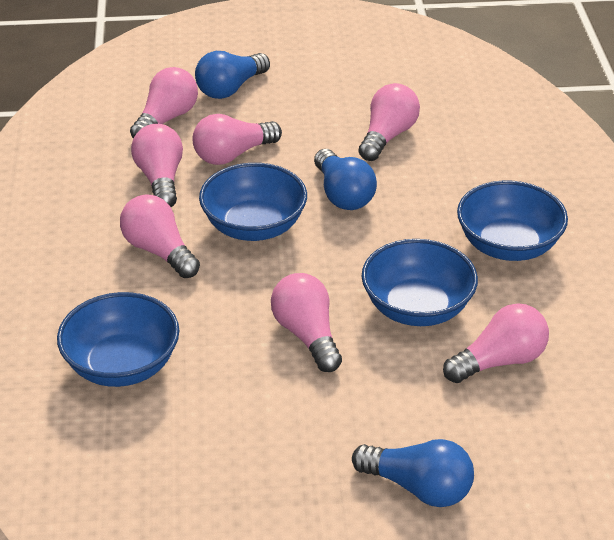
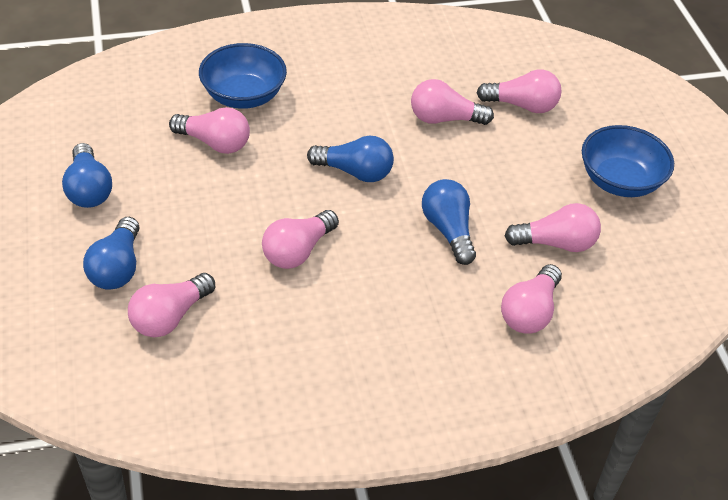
blue bowl: [57,292,179,387] [199,163,307,241] [362,239,478,326] [457,181,568,261] = 4 -> [199,43,287,109] [582,125,674,197] = 2
blue light bulb: [195,51,270,99] [314,149,377,210] [352,439,474,507] = 3 -> [62,143,112,208] [83,217,139,290] [307,135,394,182] [422,179,476,265] = 4

